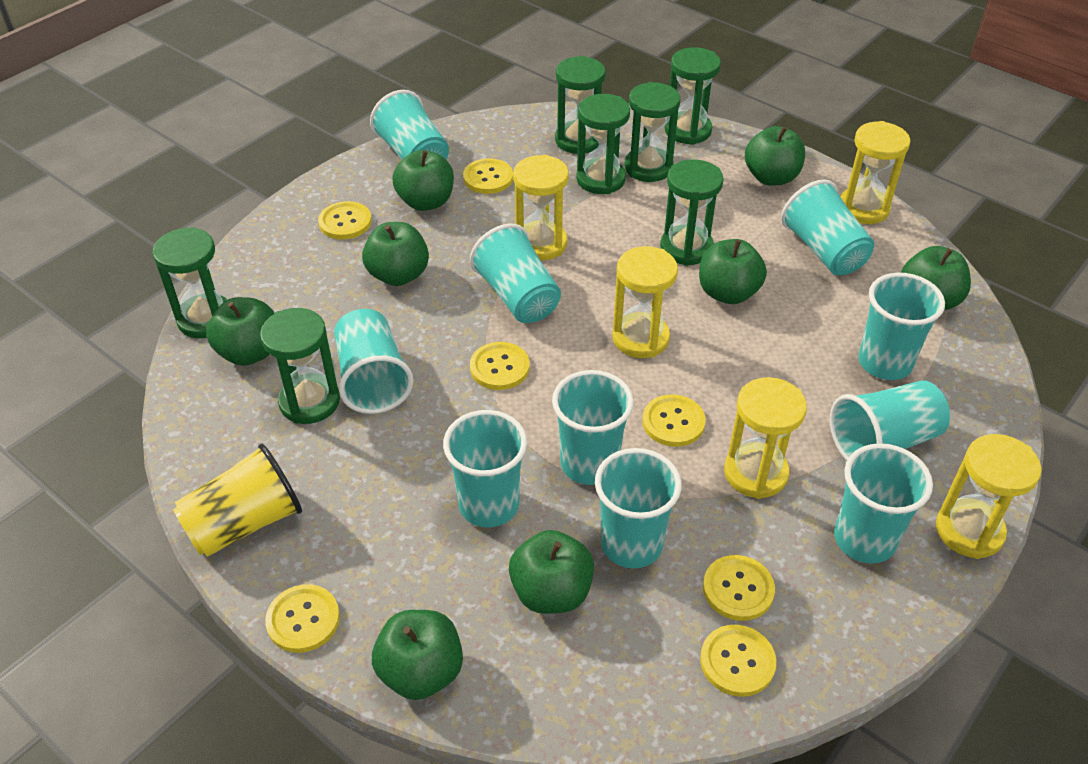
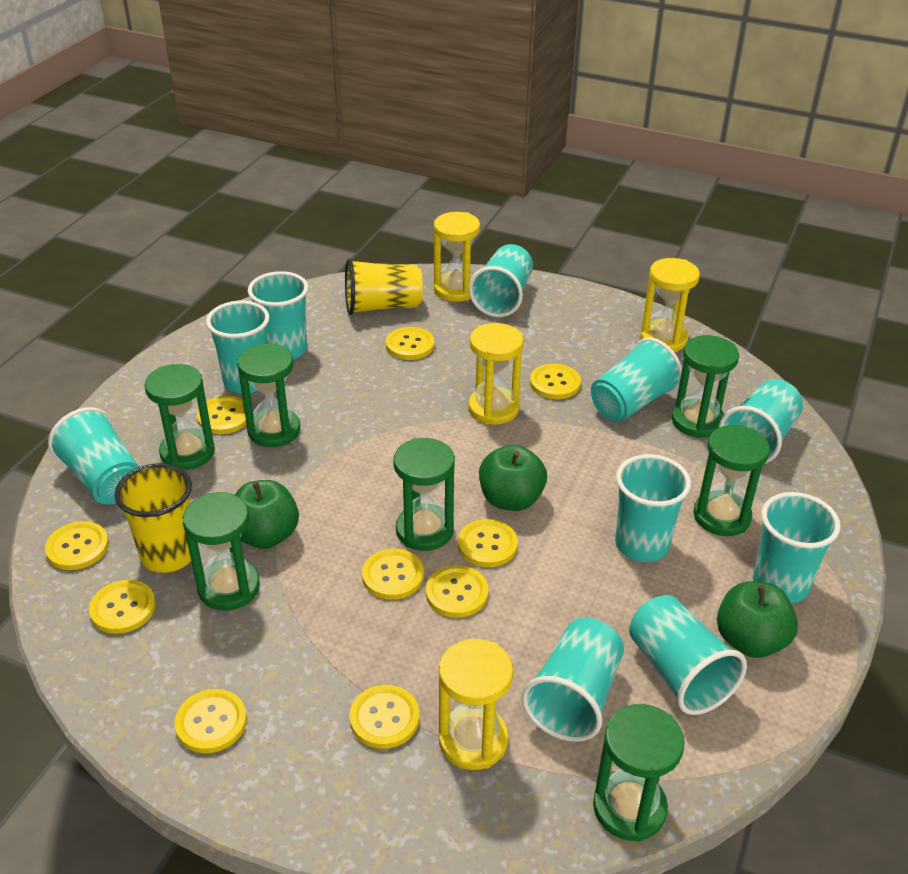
green apple: [206,297,274,366] [362,222,429,286] [372,610,463,700] [392,150,454,211] [509,530,594,614] [699,239,767,304] [745,126,805,186] [901,246,971,310] = 8 -> [235,480,299,549] [479,445,547,511] [717,581,798,658] = 3
yellow button: [265,584,340,653] [318,201,372,240] [463,158,513,194] [470,342,530,390] [642,394,706,447] [700,625,776,697] [703,555,775,621] = 7 -> [45,521,109,570] [89,580,156,634] [174,689,247,753] [197,396,247,434] [349,685,419,749] [362,549,424,600] [386,327,434,360] [426,565,489,618] [458,519,518,567] [530,363,581,399] = 10
yellow cup: [173,443,302,557] = 1 -> [115,463,192,573] [345,259,423,315] = 2
yellow hourglass: [513,155,569,260] [612,246,678,358] [724,377,807,499] [840,121,910,224] [936,434,1042,559] = 5 -> [434,212,480,302] [439,639,513,770] [468,323,524,424] [640,258,700,352] = 4

